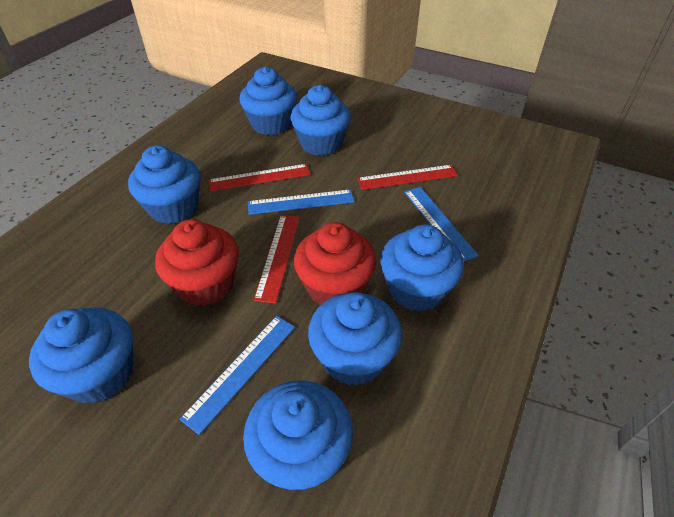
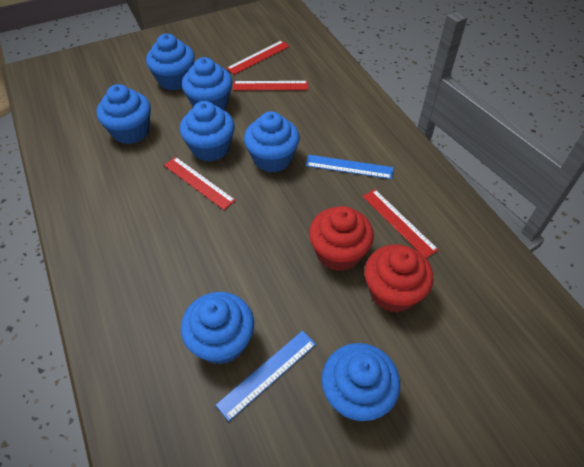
blue ruler: [180,316,295,435] [248,189,355,215] [404,187,479,262] = 3 -> [216,331,316,421] [305,155,393,179] = 2
red ruler: [209,164,310,192] [254,215,300,304] [357,165,458,190] = 3 -> [164,157,236,210] [226,40,290,75] [233,81,308,90] [362,189,439,258] = 4

